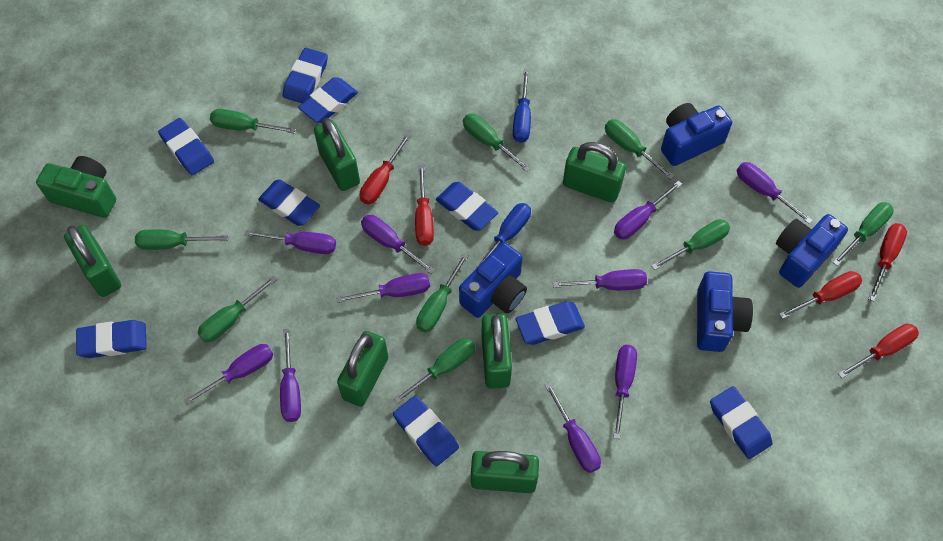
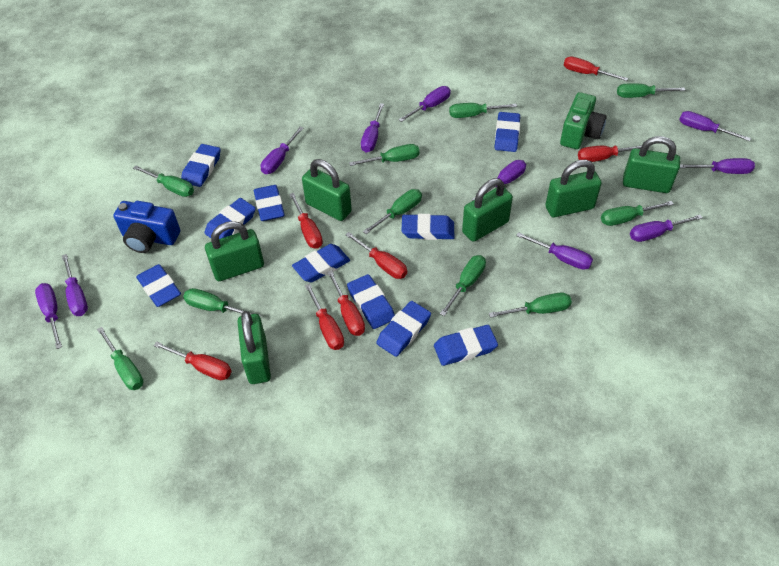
blue camera: [459,242,527,318] [661,103,732,166] [697,271,753,352] [776,214,848,288] = 4 -> [113,201,180,253] = 1
blue eraser: [76,320,147,358] [158,118,214,176] [258,179,320,226] [283,48,328,103] [298,77,358,123] [393,395,459,467] [436,182,498,231] [516,301,585,345] [710,386,773,459] = 9 -> [136,264,181,307] [181,144,220,187] [204,198,256,239] [254,185,285,221] [292,244,350,282] [347,274,395,329] [376,301,431,357] [401,214,454,240] [434,325,498,366] [495,112,520,152] = 10
blue screwdriver: [472,203,531,272] [513,69,531,143] = 2 -> none = 0
green screwdriver: [135,229,228,250] [198,275,277,342] [210,109,296,133] [394,338,475,404] [416,253,469,332] [463,114,531,172] [605,119,674,180] [651,219,730,270] [832,202,894,266] = 9 -> [97,327,143,390] [133,166,194,197] [183,288,261,317] [349,144,420,166] [363,189,422,234] [440,255,486,316] [449,103,517,118] [489,292,572,318] [601,201,674,226] [617,83,685,98] = 10
red screwdriver: [360,133,411,204] [415,165,434,246] [779,271,862,319] [838,324,919,378] [868,223,907,301] = 5 -> [153,341,231,380] [289,193,323,249] [305,283,344,350] [327,270,365,336] [345,232,407,279] [564,56,628,81] [578,145,642,162] = 7

